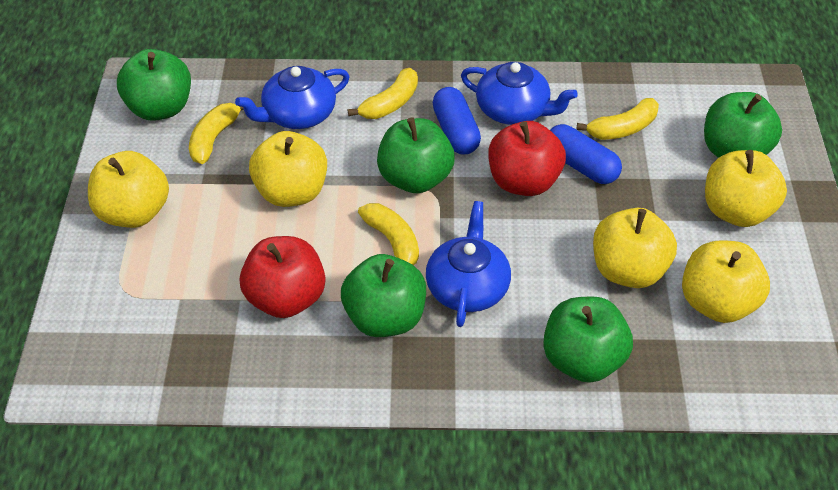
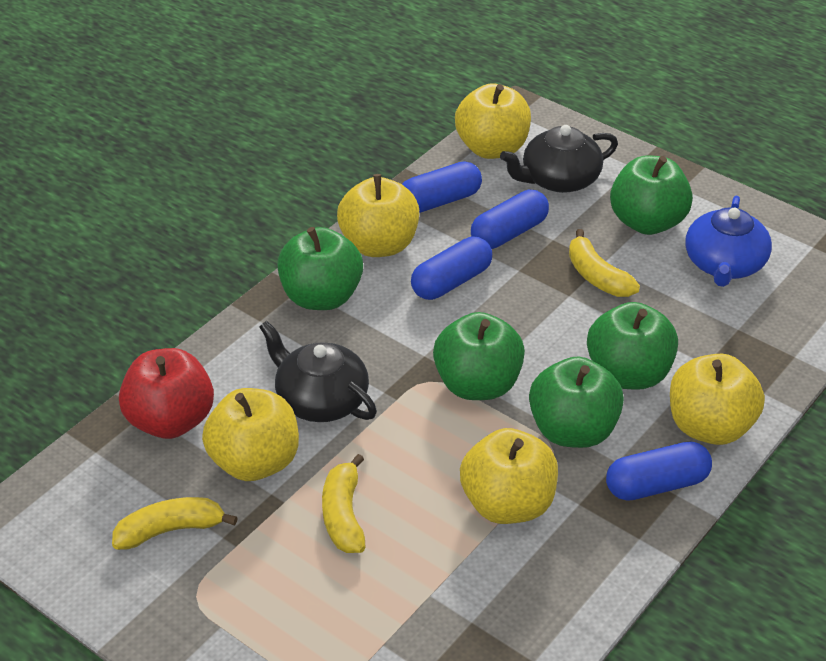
black teapot: none = 0 -> [259,321,377,422] [500,125,618,193] = 2
blue capsule: [433,87,481,155] [550,124,622,184] = 2 -> [402,161,482,213] [411,236,492,300] [471,189,549,249] [606,442,712,501] = 4
blue teapot: [235,66,350,129] [426,201,511,327] [461,62,578,125] = 3 -> [686,196,772,287] = 1
red apple: [240,236,325,318] [488,121,566,196] = 2 -> [119,348,214,439] = 1
yellow banana: [189,103,244,164] [348,68,418,119] [358,203,419,265] [576,98,659,140] = 4 -> [112,497,238,550] [322,454,365,553] [569,229,640,297] = 3

